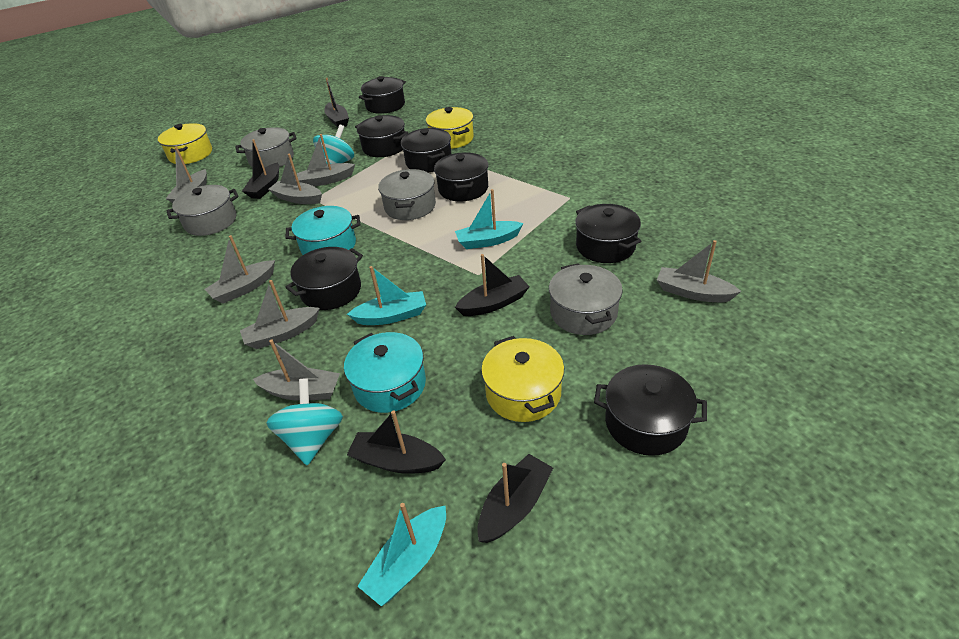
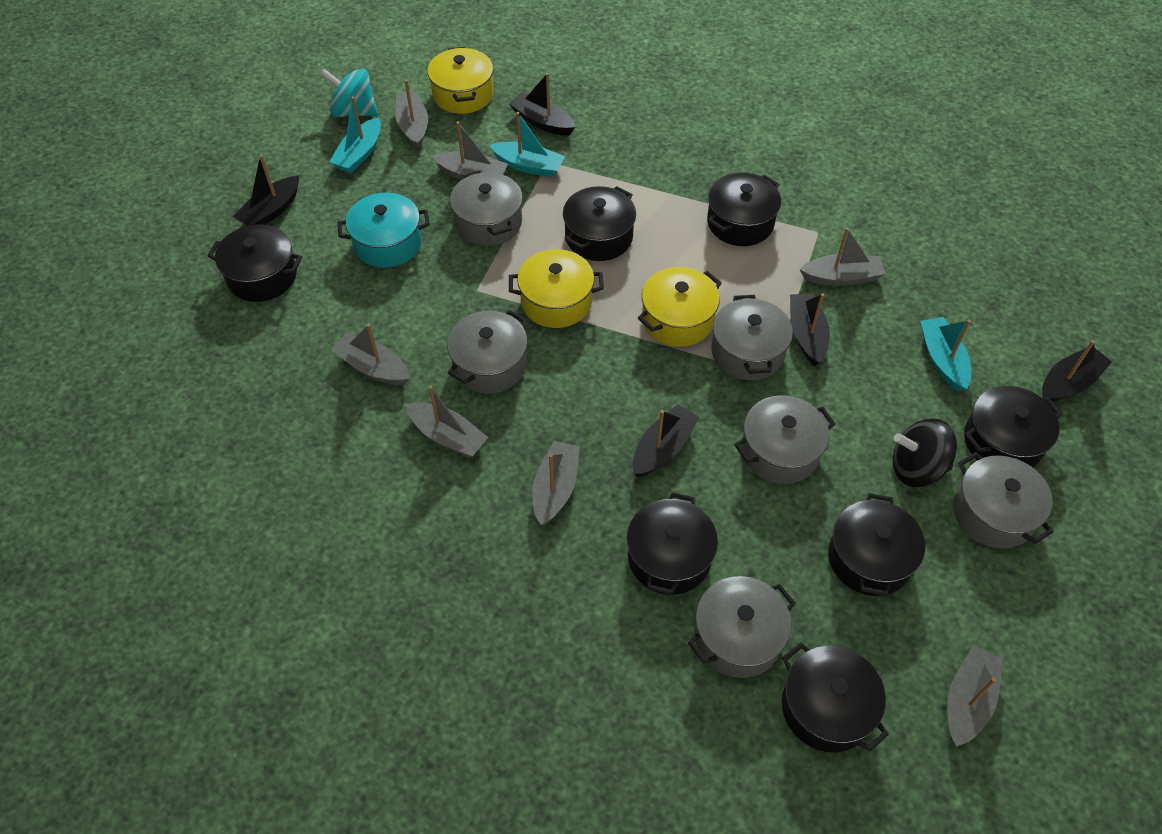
black spinning top: none = 0 -> [893,418,957,487] = 1
grey pot: [166,185,239,236] [235,127,297,168] [378,169,436,220] [549,263,623,335] = 4 -> [447,310,528,394] [450,170,523,246] [688,576,796,678] [711,295,793,380] [734,395,836,484] [953,452,1053,548] = 6
turquoise pot: [286,206,361,255] [344,332,426,413] = 2 -> [337,193,430,268] = 1
turquoise spinning top: [266,378,343,465] [313,124,354,165] = 2 -> [320,68,378,117] = 1

